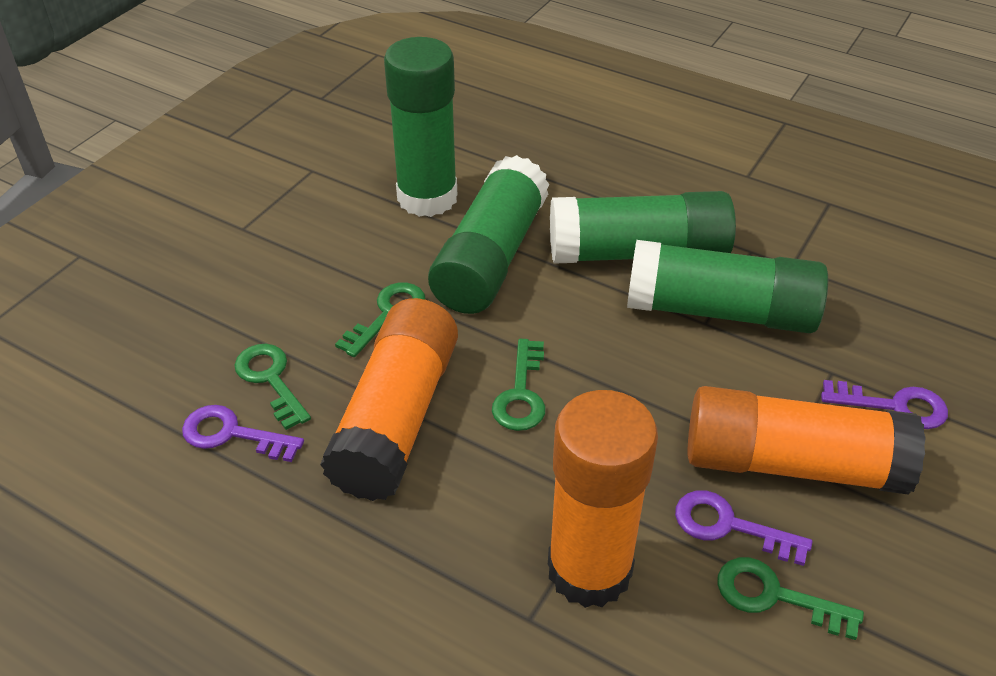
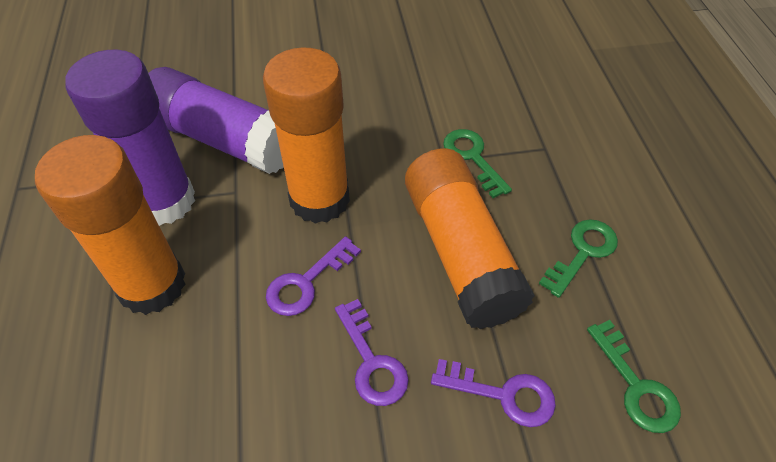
green glue stick: [384,37,457,217] [428,155,550,314] [550,191,736,264] [627,240,828,333] = 4 -> none = 0
green key: [234,344,311,430] [335,282,426,357] [492,339,546,431] [718,557,864,640] = 4 -> [443,129,512,198] [539,219,618,298] [587,320,681,433] = 3
purple glue stick: none = 0 -> [65,50,195,226] [148,67,284,174] = 2

